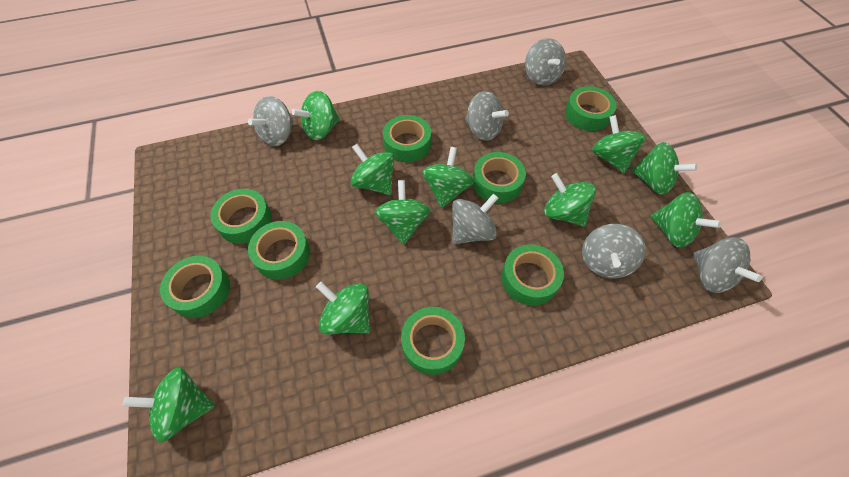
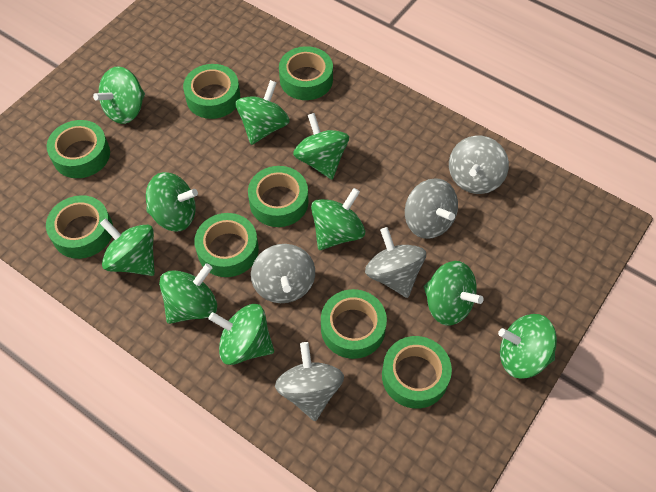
grey spinning top: [248,96,294,146] [452,194,498,244] [465,91,509,141] [525,38,566,86] [582,224,646,278] [693,237,762,293] = 6 -> [251,244,315,303] [275,342,344,421] [365,227,426,298] [405,178,458,239] [449,136,509,194] = 5

